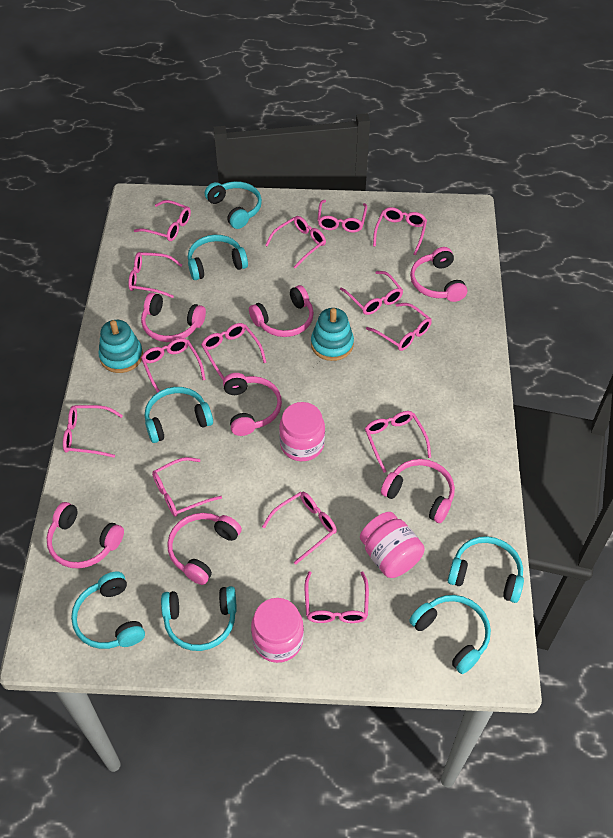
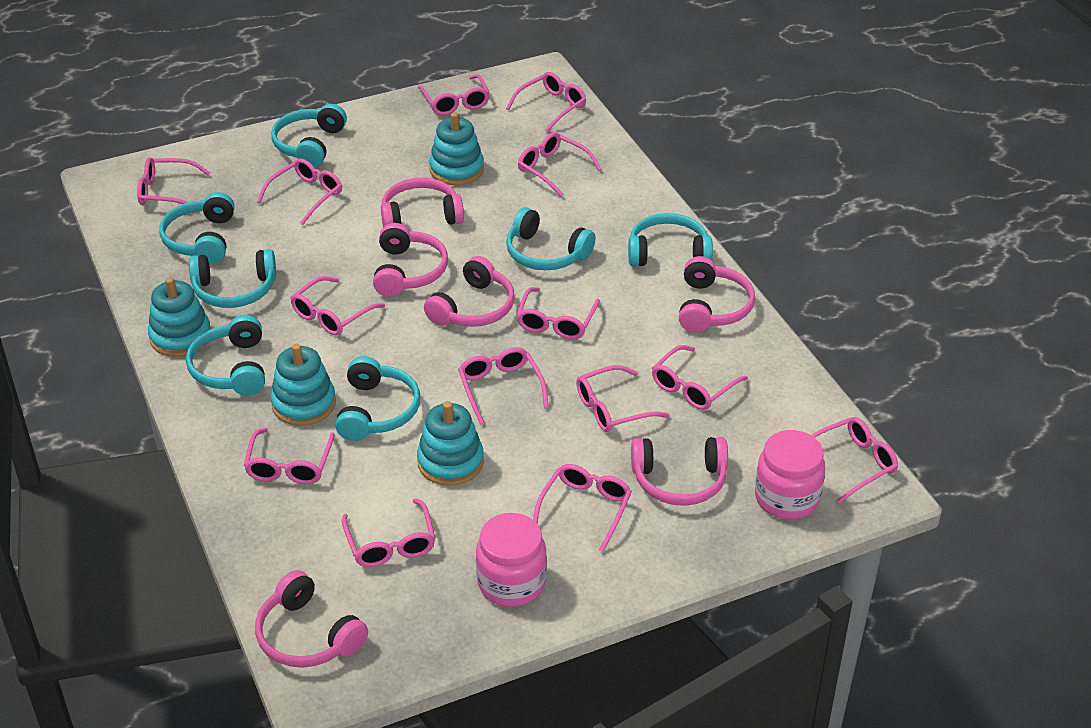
pink headphones: [47,502,124,568] [141,292,206,342] [167,513,242,585] [223,373,282,436] [249,285,314,337] [381,459,455,523] [410,247,467,302] = 7 -> [255,570,368,668] [373,223,448,297] [381,178,464,227] [424,256,515,327] [631,437,728,506] [679,256,755,332] = 6
pink jar: [251,598,304,663] [279,402,325,461] [360,512,425,578] = 3 -> [476,513,547,607] [755,430,825,519] = 2
turquoise stacking toy: [98,320,143,373] [311,308,354,361] = 2 -> [148,277,211,357] [270,343,336,426] [417,401,484,486] [429,112,484,185] = 4

